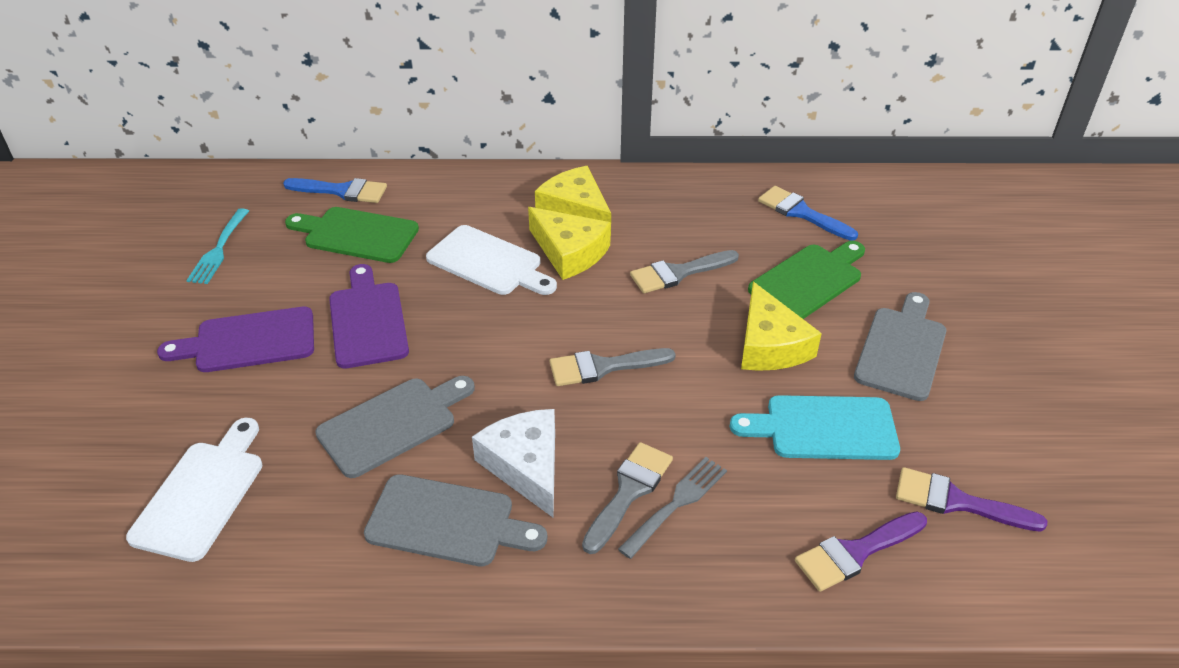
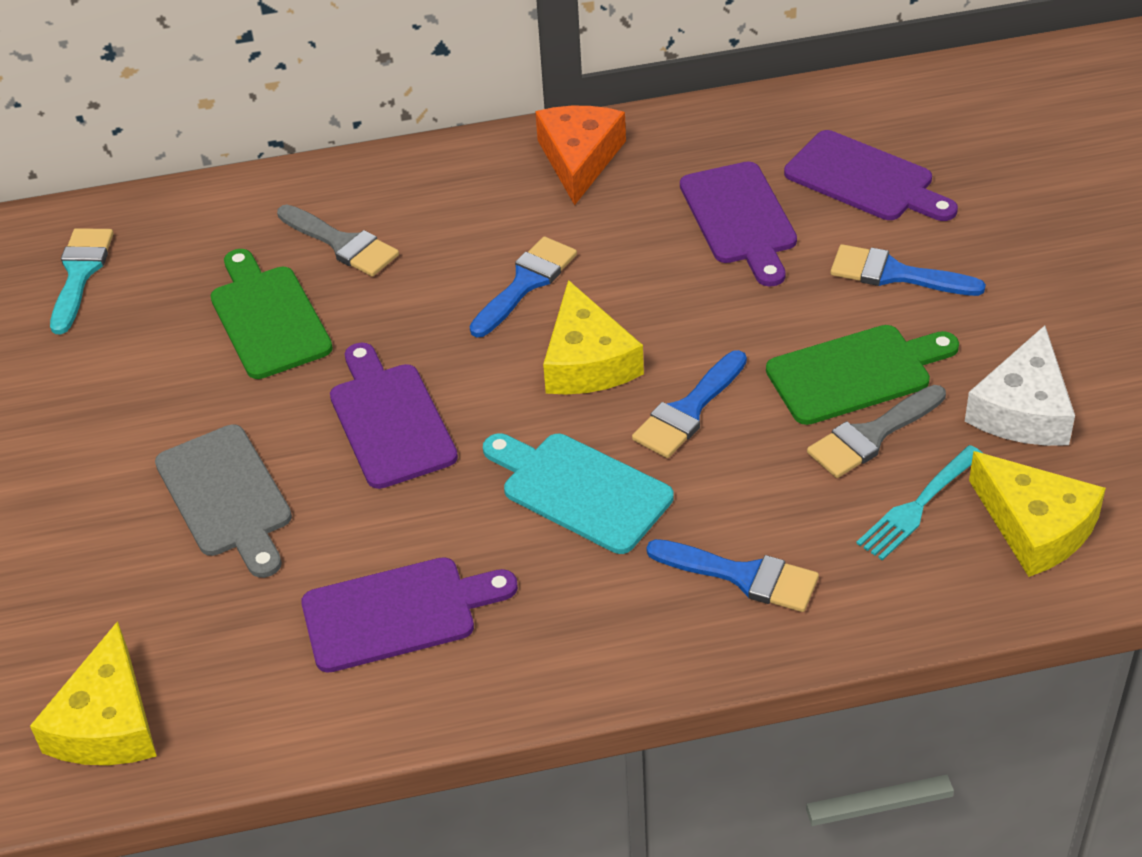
blue brush: [283,178,387,203] [758,186,858,241] = 2 -> [470,236,577,337] [632,350,747,458] [647,539,819,612] [830,244,986,296] = 4
grey brush: [550,348,676,386] [582,442,673,554] [630,250,739,293] = 3 -> [277,205,399,276] [807,385,946,478] = 2
grey cutting board: [315,376,475,478] [364,474,547,566] [854,292,946,401] = 3 -> [155,424,292,578] = 1
grey fork: [618,457,727,559] = 1 -> none = 0
orange cheese: none = 0 -> [535,106,626,205] = 1
purple brush: [795,511,927,592] [896,467,1047,532] = 2 -> none = 0
purple cutting board: [157,307,314,372] [329,264,409,369] = 2 -> [301,557,518,673] [330,343,458,489] [680,161,797,287] [784,130,958,221] = 4
turquoise brush: none = 0 -> [50,228,113,334] = 1
white cutting board: [126,418,262,562] [426,225,557,295] = 2 -> none = 0

